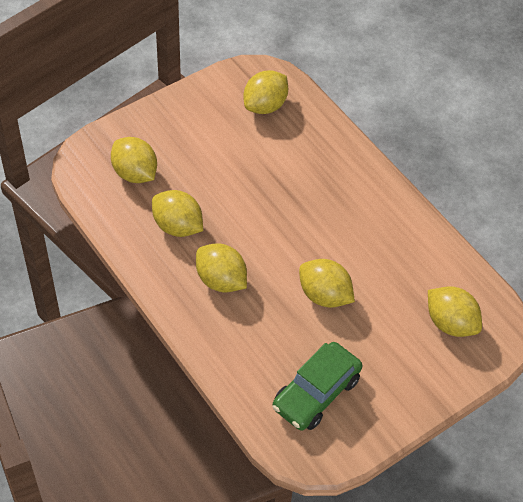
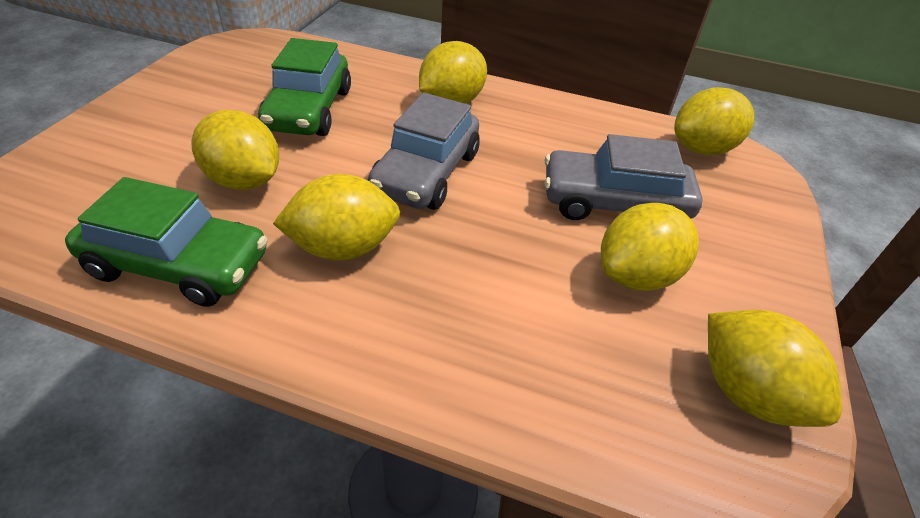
green car: [272,342,362,431] = 1 -> [65,177,268,307] [258,38,351,136] = 2
grey car: none = 0 -> [368,93,480,210] [545,134,703,220] = 2

